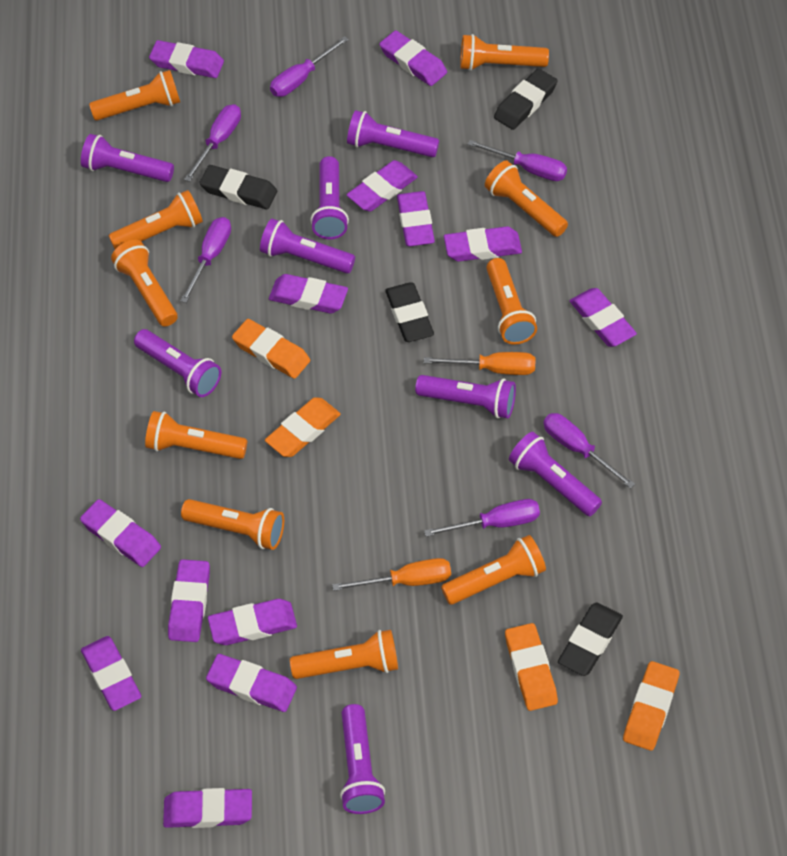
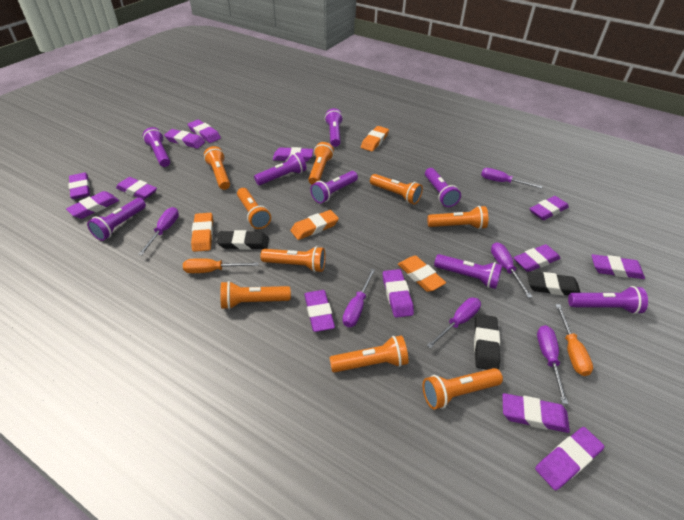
black eraser: [199,165,277,209] [385,282,434,342] [494,69,557,130] [558,602,623,676] = 4 -> [217,230,269,250] [474,314,500,370] [527,271,581,296] = 3
orange flashlight: [89,70,180,121] [109,190,203,249] [111,239,178,327] [145,411,247,459] [181,499,284,550] [290,630,398,679] [441,535,546,605] [460,34,549,71] [485,161,568,237] [486,258,537,344] = 10 -> [204,146,230,190] [220,281,291,310] [237,188,271,229] [260,246,326,272] [308,142,334,184] [329,335,409,373] [370,174,423,204] [423,368,503,410] [427,206,488,230] = 9

